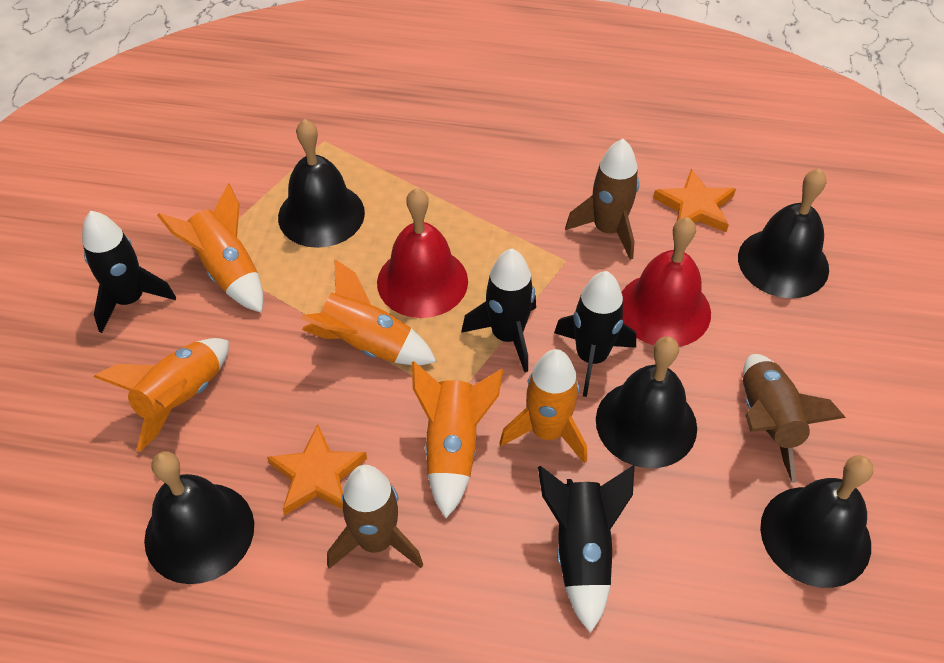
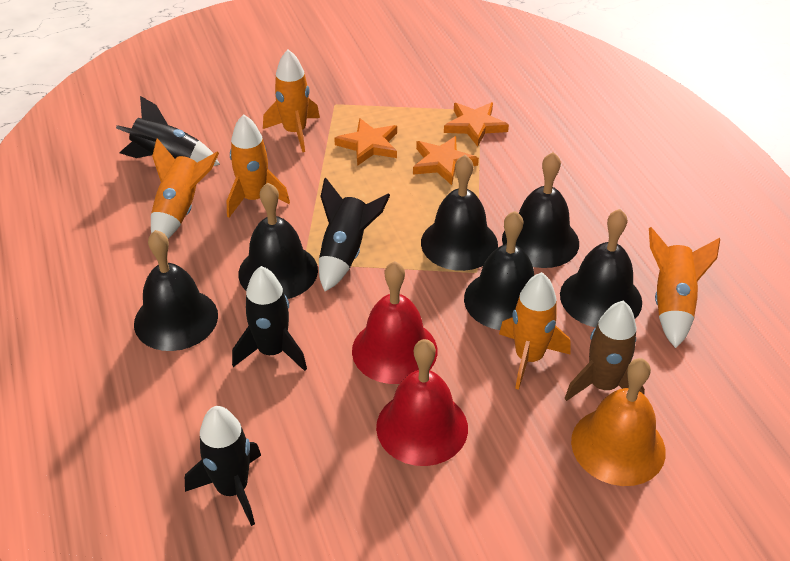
black bell: [144,451,254,584] [278,119,365,248] [596,336,697,468] [738,169,829,298] [760,455,873,588] = 5 -> [134,230,218,351] [238,183,318,299] [421,155,498,271] [464,211,534,330] [502,152,579,268] [560,209,642,327] = 6
brown rocket: [327,465,423,569] [565,139,639,260] [743,354,846,483] = 3 -> [565,300,645,401] = 1
orange bell: none = 0 -> [571,358,666,486] = 1
orange star: [267,424,367,515] [653,169,736,232] = 2 -> [334,118,397,166] [413,136,479,185] [444,102,509,147] = 3

